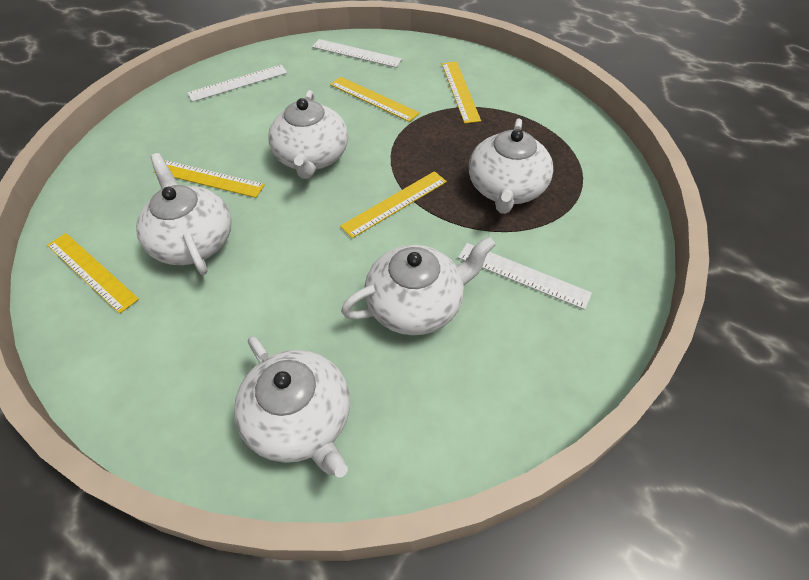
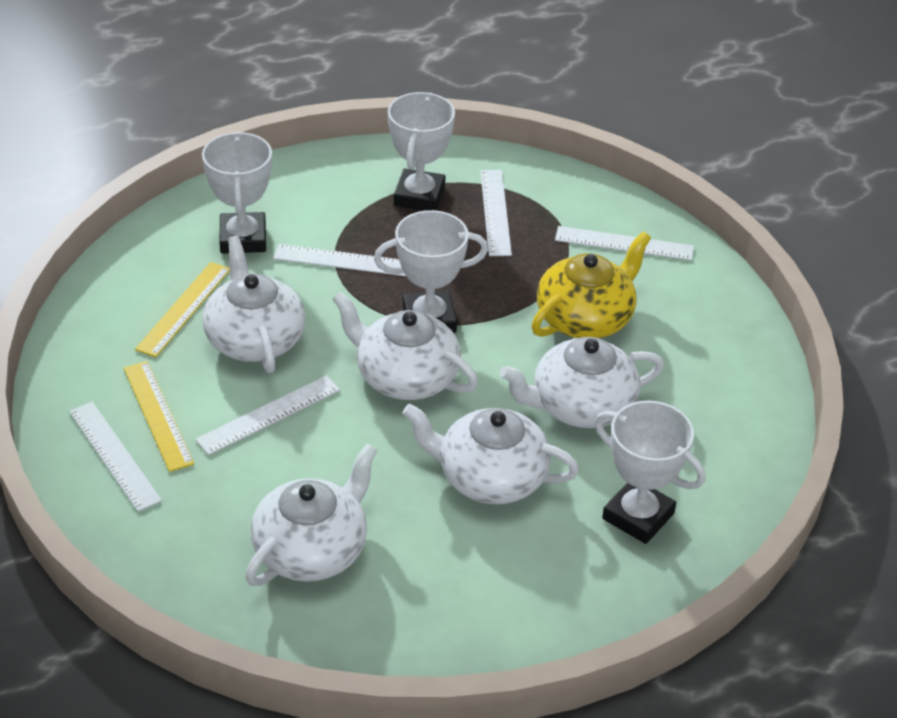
white ruler: [187,65,287,102] [312,39,402,68] [458,243,592,310] = 3 -> [69,402,162,512] [195,376,340,455] [273,244,407,277] [480,170,512,256] [555,226,694,261] = 5
white trophy: none = 0 -> [202,132,272,254] [374,210,488,333] [388,92,455,211] [595,400,705,544] = 4
yellow ruler: [47,233,139,314] [154,160,265,198] [330,77,420,122] [340,171,447,238] [442,62,481,124] = 5 -> [124,361,194,472] [135,262,230,357] = 2
yellow teapot: none = 0 -> [531,232,651,338] = 1

